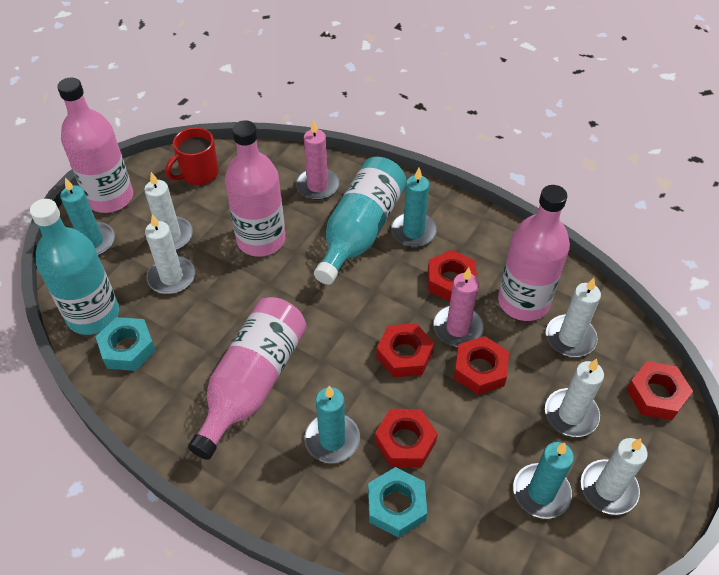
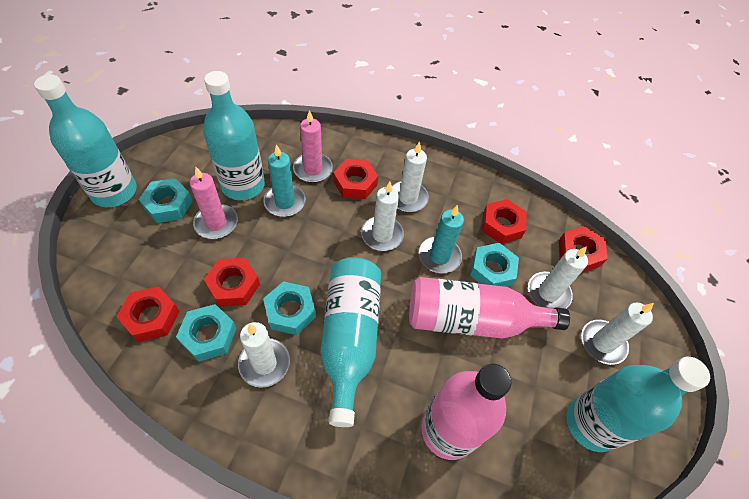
pink bottle: [57,77,133,213] [188,297,307,460] [225,120,285,257] [498,185,570,321] = 4 -> [409,277,570,338] [422,363,512,460] = 2
red mug: [165,127,219,185] = 1 -> none = 0
turquoise bottle: [30,199,119,335] [314,157,407,285] = 2 -> [34,74,137,207] [203,71,265,200] [320,257,381,427] [566,357,710,452] = 4
turquoise candle: [60,178,115,256] [304,386,360,463] [391,168,437,247] [513,442,574,519] = 4 -> [264,144,306,217] [419,205,464,273] = 2
turquoise nut: [96,317,156,371] [368,467,427,538] = 2 -> [139,178,193,223] [176,304,236,362] [263,281,316,335] [470,243,519,287] = 4

